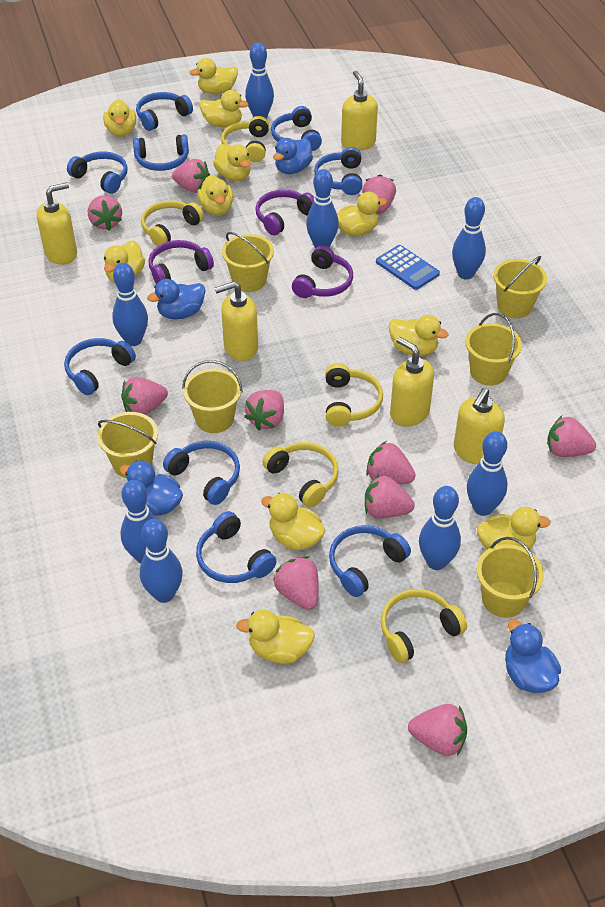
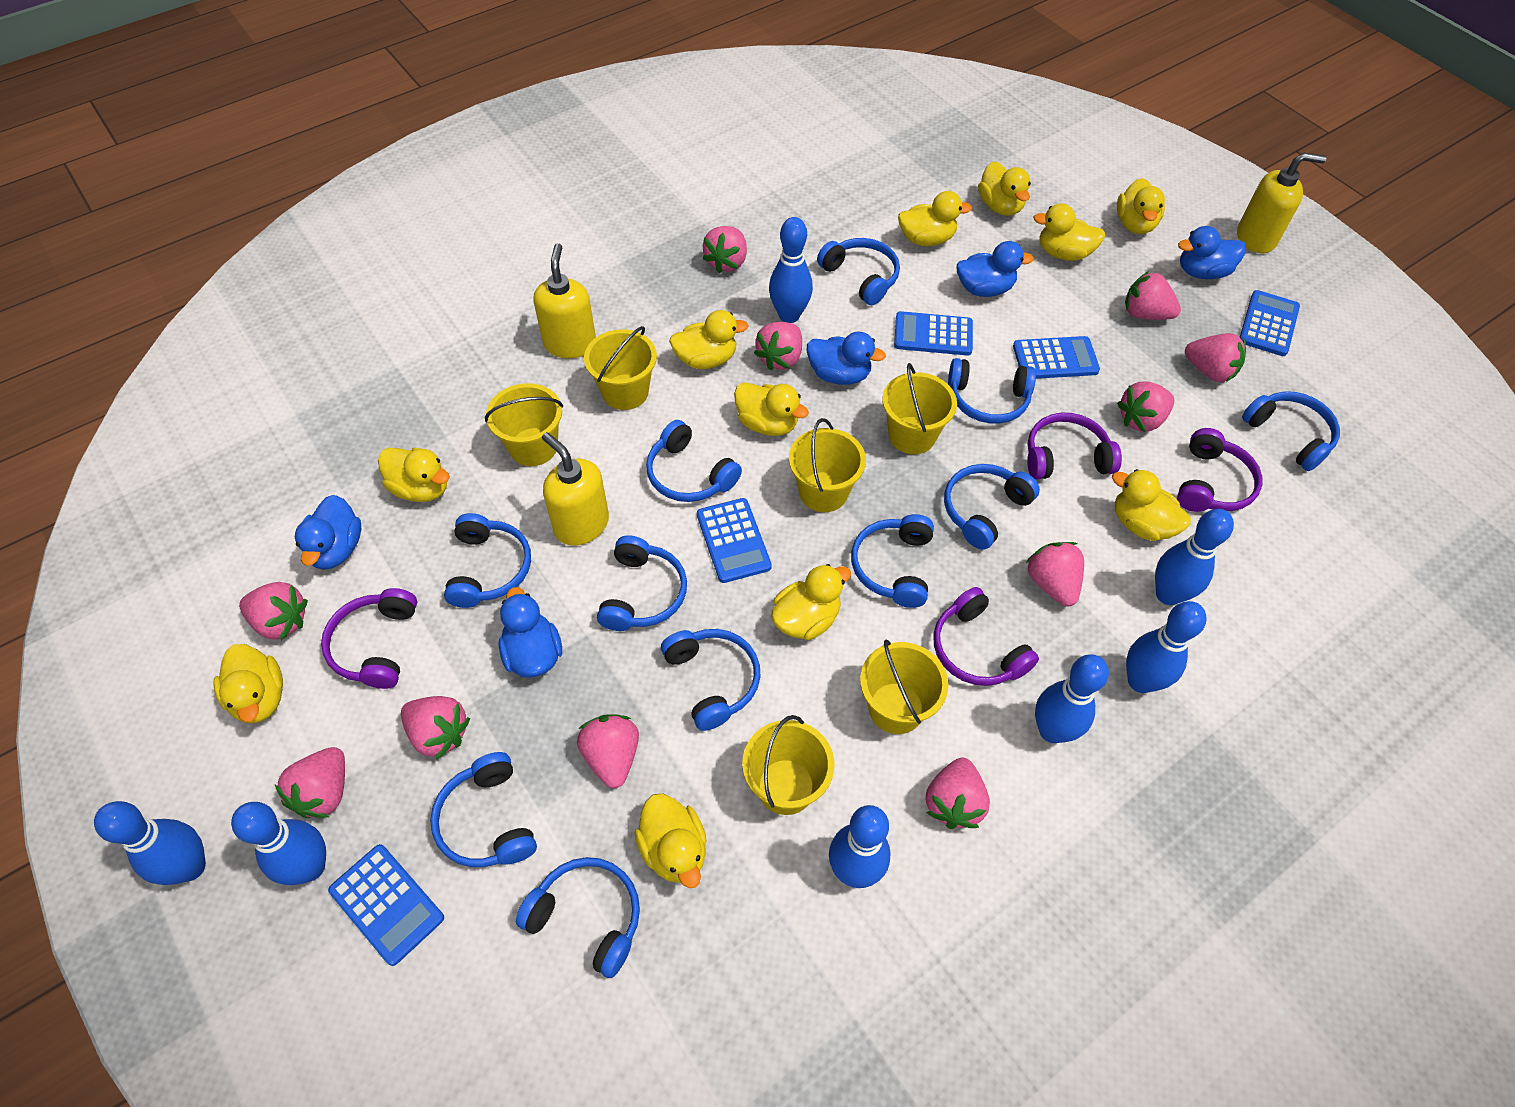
blue bowling pin: [112,263,148,346] [120,480,156,563] [140,519,183,603] [245,43,274,119] [306,169,339,248] [419,486,461,570] [452,197,486,279] [467,431,507,516] = 8 -> [94,801,206,885] [231,802,326,885] [769,217,813,323] [829,805,891,888] [1035,654,1109,743] [1126,601,1207,693] [1155,509,1234,605] = 7
blue calculator: [376,245,440,290] = 1 -> [328,844,444,966] [697,498,772,583] [894,311,973,356] [1013,336,1100,379] [1240,290,1300,356] = 5
blue duck: [120,461,183,516] [147,279,205,320] [273,138,313,174] [505,620,561,693] = 4 -> [295,495,361,570] [498,587,562,678] [807,331,886,385] [956,241,1034,297] [1178,226,1246,279] = 5
blue headphones: [64,338,136,395] [67,151,128,194] [133,134,189,171] [136,92,193,131] [163,441,240,505] [196,511,277,583] [271,106,322,151] [314,147,362,195] [329,525,411,597] = 9 -> [430,752,537,867] [444,513,531,608] [516,857,640,978] [597,535,687,631] [646,420,742,502] [661,629,761,731] [817,238,900,305] [851,514,934,608] [944,464,1040,550] [948,358,1036,424] [1242,391,1340,471] = 11
pink strawberry: [88,195,122,230] [121,377,168,415] [172,159,210,193] [244,390,284,430] [273,556,319,610] [362,175,396,214] [365,474,415,518] [366,441,416,484] [408,704,467,756] [547,416,596,457] = 10 -> [239,582,308,640] [274,747,345,818] [401,696,470,760] [577,714,639,788] [702,226,747,274] [754,322,802,370] [925,758,990,829] [1026,542,1084,607] [1117,381,1174,432] [1125,271,1181,320] [1185,333,1246,382] = 11
purple headphones: [148,240,214,284] [255,190,314,235] [292,246,353,298] = 3 -> [321,588,417,689] [934,587,1039,686] [1027,413,1122,479] [1177,428,1262,512] = 4
yellow headphones: [141,200,204,246] [221,116,269,162] [262,442,339,508] [325,363,383,427] [381,589,467,663] = 5 -> none = 0
yellow soap dispenser: [37,182,77,265] [215,281,258,361] [341,71,378,151] [390,337,434,427] [454,388,505,465] = 5 -> [534,243,596,358] [542,432,609,546] [1237,153,1327,254] = 3

